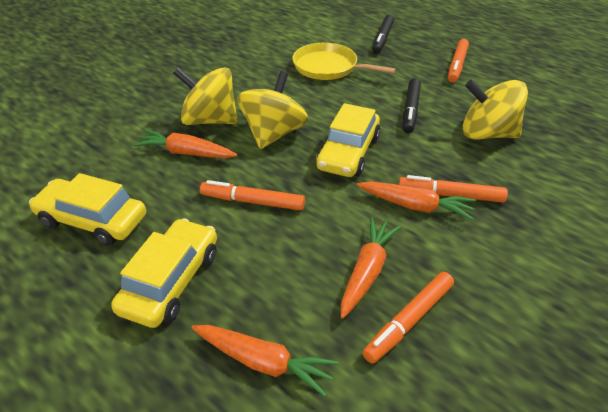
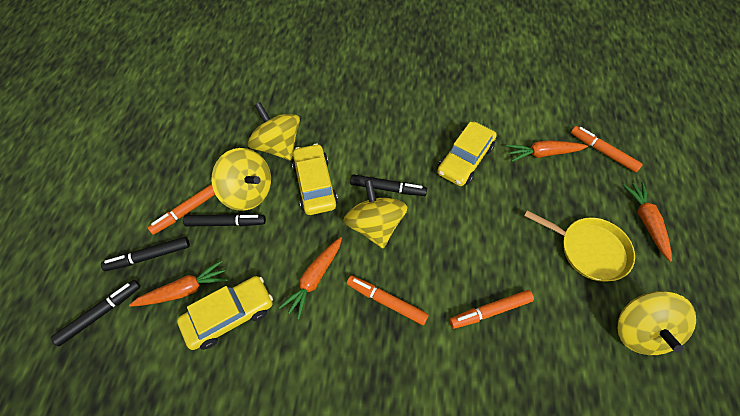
black marker: [372,15,394,53] [403,78,421,133] = 2 -> [51,280,140,346] [101,237,190,271] [183,214,266,227] [350,174,427,196] = 4
yellow spinning top: [173,67,238,125] [237,71,308,149] [463,80,528,140] = 3 -> [212,148,271,211] [248,102,300,160] [344,179,407,248] [617,291,696,355] = 4

